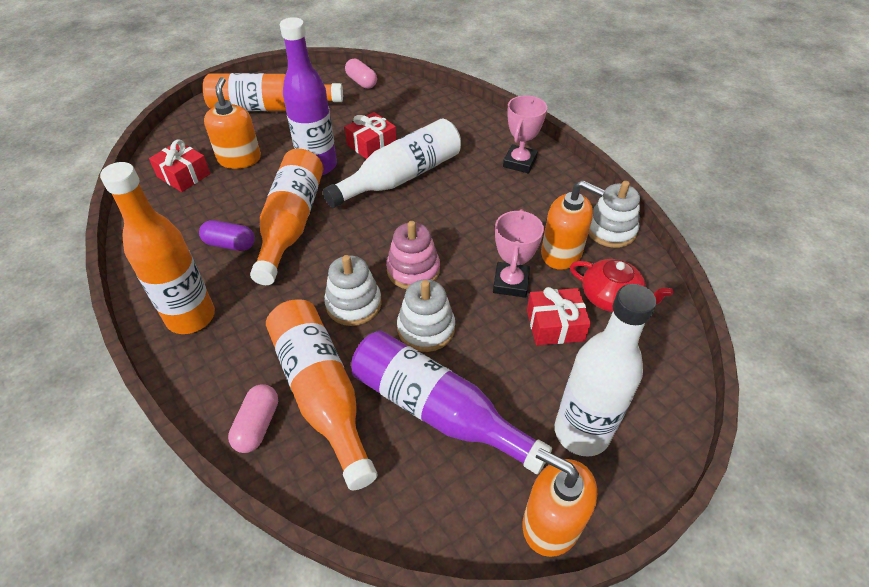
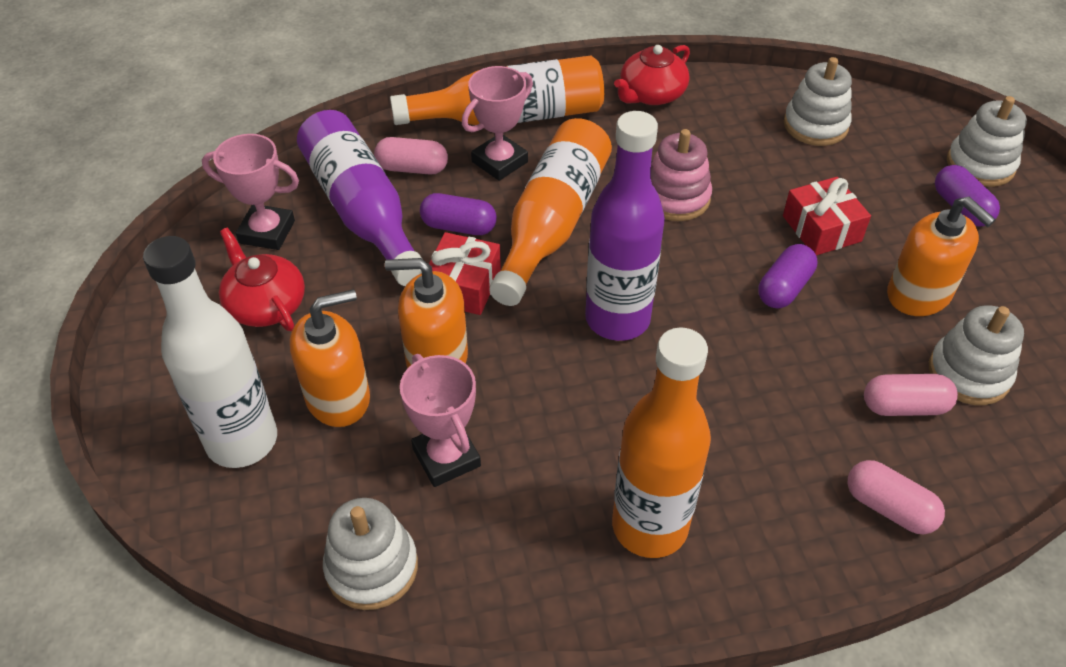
orange bottle: [100,162,215,334] [203,73,343,111] [250,149,323,285] [266,299,377,490] = 4 -> [390,56,604,125] [489,118,612,306] [612,328,711,558] = 3
pink capsule: [228,384,278,453] [345,58,377,89] = 2 -> [374,137,448,175] [848,460,945,535] [864,374,958,416] = 3
pink trophy: [493,209,544,298] [503,95,547,174] = 2 -> [202,134,299,250] [400,354,481,487] [462,66,533,181] = 3
purple capsule: [199,220,255,251] = 1 -> [420,193,497,235] [758,244,817,308] [935,165,1000,227] = 3
red gift: [149,140,211,192] [345,112,396,159] [527,287,591,345] = 3 -> [429,232,501,315] [783,177,871,255] = 2
red teapot: [570,259,673,312] = 1 -> [219,228,305,331] [614,45,690,105] = 2
white bottle: [323,119,461,208] [555,284,657,457] = 2 -> [143,236,277,468] = 1
white stacking toy: [324,255,382,326] [397,280,455,352] [588,181,640,248] = 3 -> [323,498,418,610] [784,57,852,146] [929,305,1024,405] [947,96,1027,187] = 4

